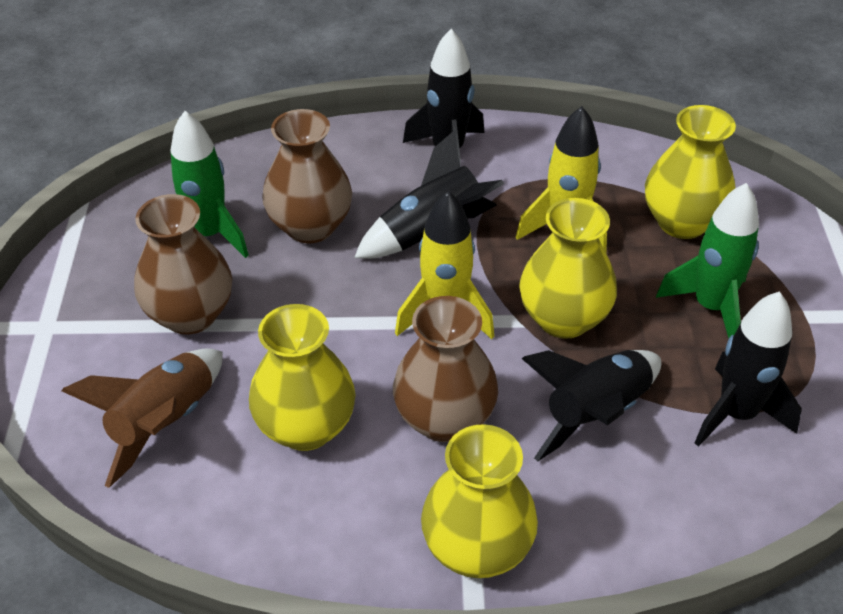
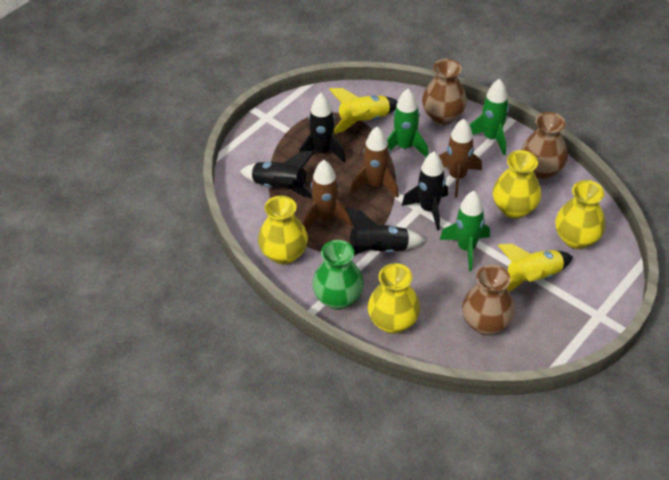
brown rocket: [61,348,222,488] = 1 -> [303,160,352,230] [350,127,399,198] [439,119,482,198] = 3
green rocket: [170,111,249,258] [656,183,759,338] = 2 -> [387,89,428,157] [440,191,490,271] [469,79,509,155] = 3
green vase: none = 0 -> [312,240,364,310] = 1

